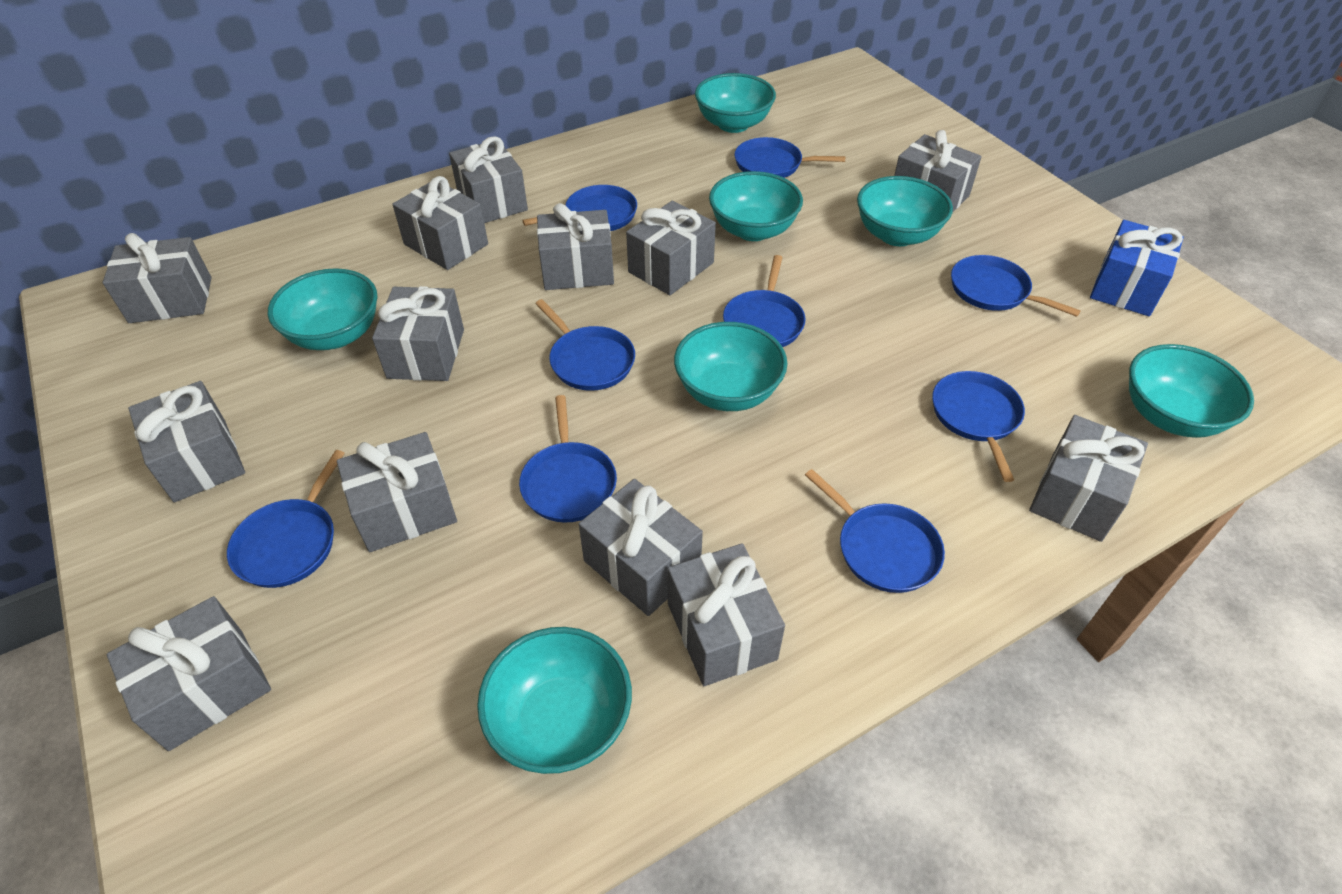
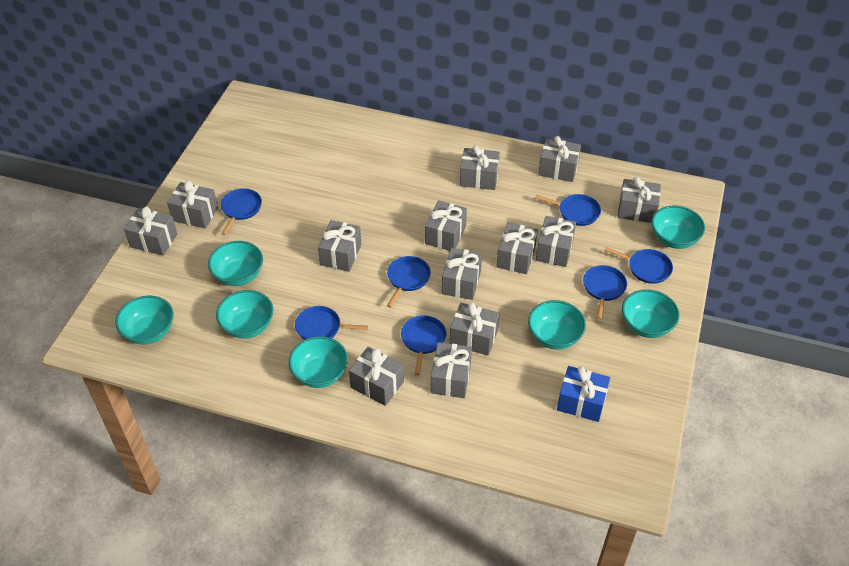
blue pan: [227,450,345,588] [519,395,617,523] [522,185,637,231] [535,299,635,391] [723,255,806,347] [734,137,846,178] [805,469,945,593] [932,371,1025,482] [951,255,1081,317] = 9 -> [221,188,262,235] [295,306,368,340] [387,256,431,308] [401,315,446,375] [535,194,601,226] [583,265,627,319] [604,247,673,284] = 7

